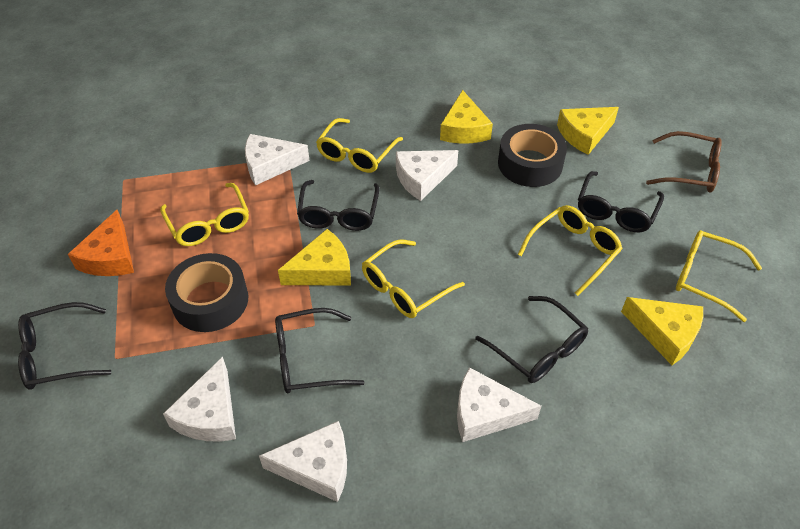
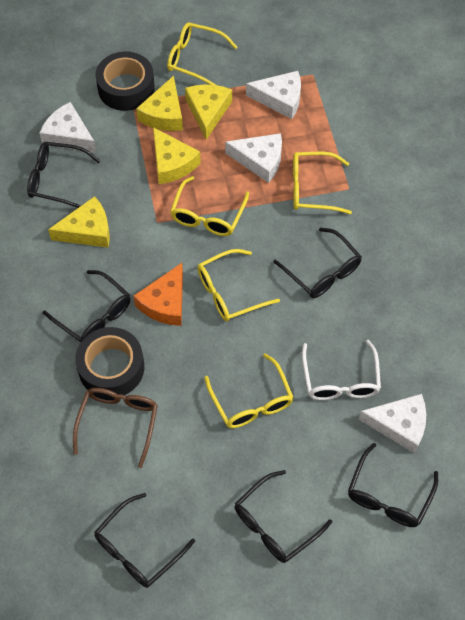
black glasses: [18,302,111,389] [275,308,365,393] [297,180,379,231] [475,296,589,383] [578,171,664,232] = 5 -> [27,142,101,208] [43,270,131,342] [94,493,195,588] [235,470,332,563] [273,227,362,298] [348,443,438,527] = 6
white cheese: [163,357,236,441] [245,134,310,185] [259,421,347,502] [396,150,458,201] [457,367,541,442] = 5 -> [39,102,96,152] [225,133,282,183] [246,71,301,119] [359,394,426,453] = 4
white glasses: none = 0 -> [302,340,381,400] = 1

